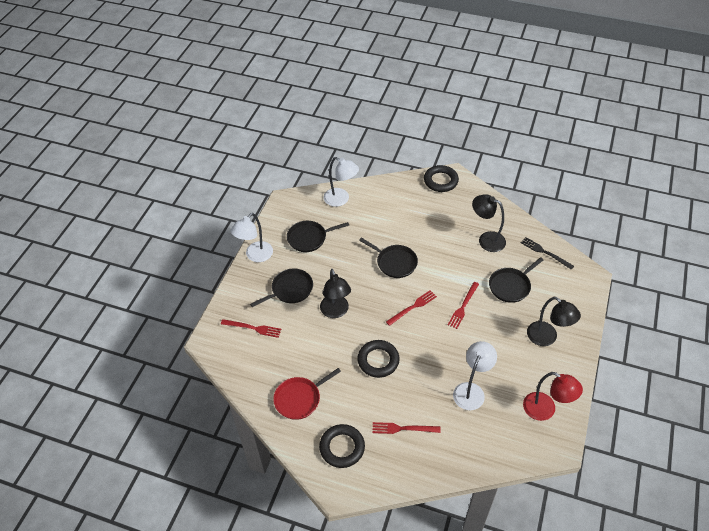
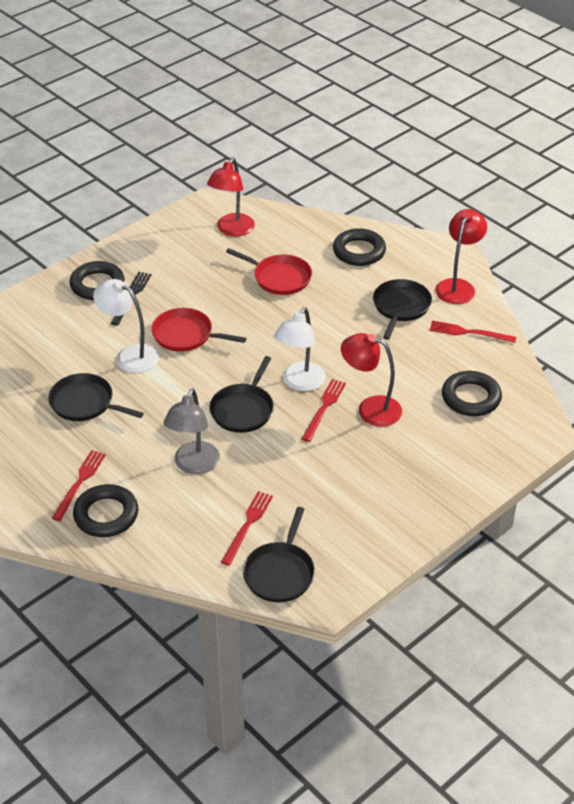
black lamp: [320,269,351,318] [472,194,506,252] [527,297,581,346] = 3 -> none = 0
black ring: [319,424,365,468] [357,340,400,378] [424,165,459,192] = 3 -> [70,261,124,300] [73,484,138,537] [333,228,386,266] [442,371,502,416] = 4
grey lamp: none = 0 -> [164,388,220,474] = 1
red lamp: [523,372,583,421] = 1 -> [207,158,255,236] [341,333,402,427] [435,209,487,304] = 3
red pan: [273,368,341,420] = 1 -> [151,308,247,352] [226,248,312,295] = 2
white lamp: [231,213,273,262] [324,157,359,207] [453,341,497,410] = 3 -> [93,279,159,373] [274,308,326,391] = 2

